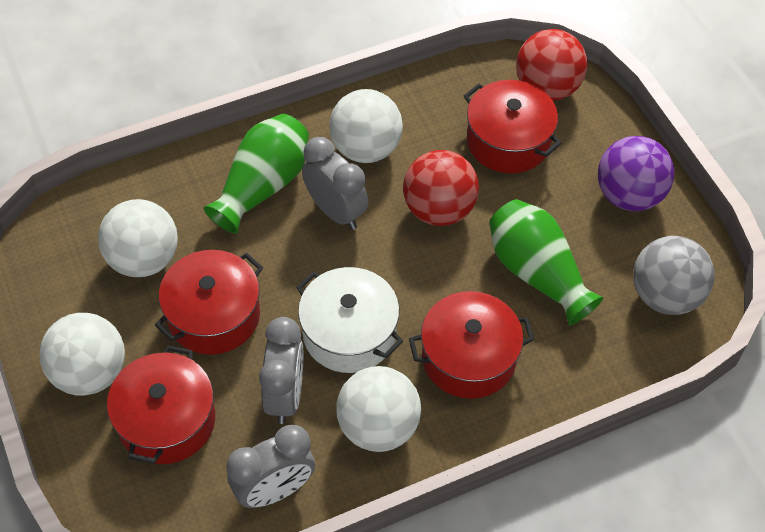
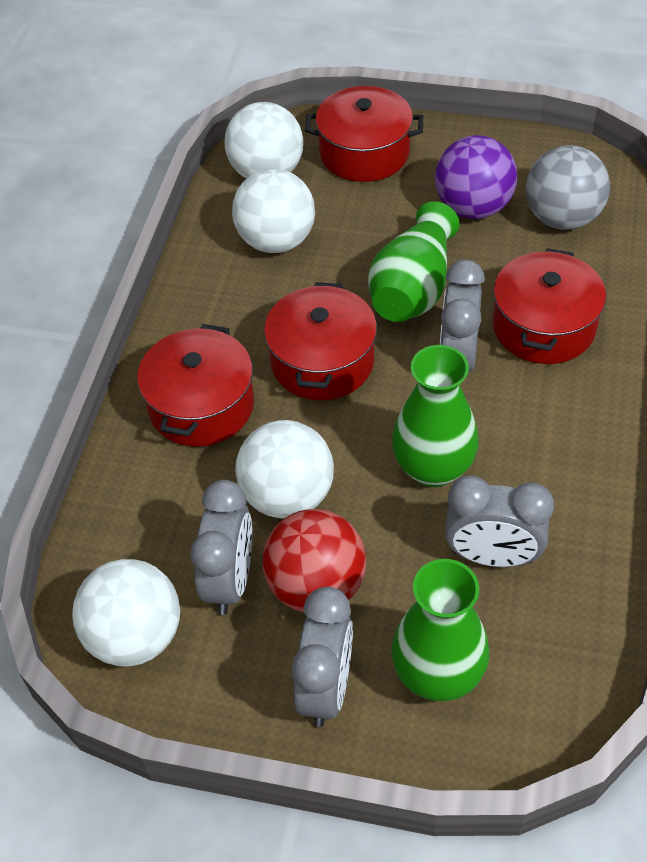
green vase: [204,114,309,234] [489,199,603,325] = 2 -> [368,201,460,322] [391,559,489,701] [392,345,479,487] = 3
grey clock: [227,425,315,508] [259,317,303,424] [302,137,369,230] = 3 -> [190,480,252,615] [292,587,353,727] [440,260,485,372] [445,476,554,567] = 4
red ball: [403,150,479,226] [516,29,587,101] = 2 -> [262,509,367,612] = 1
white pot: [296,267,403,373] = 1 -> none = 0

